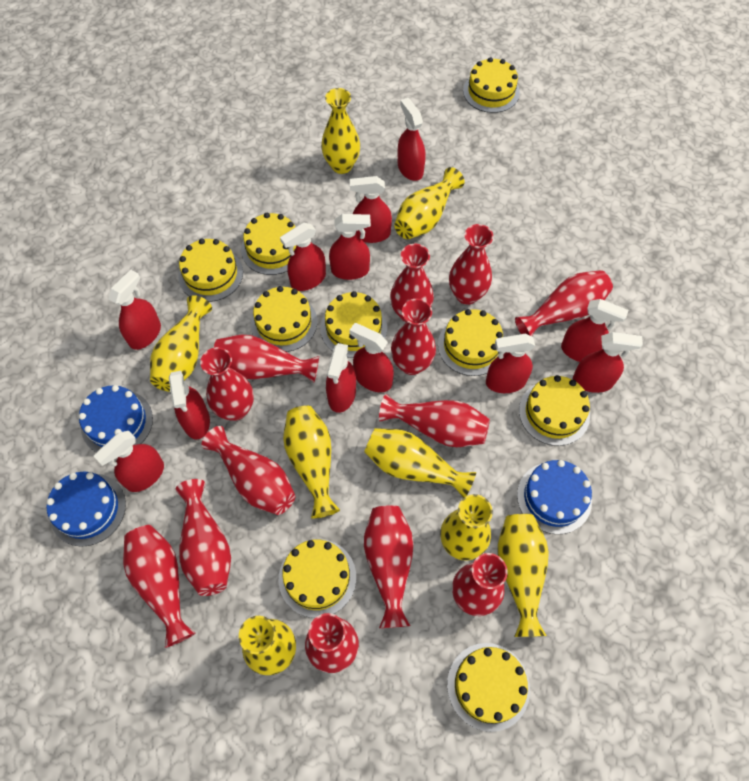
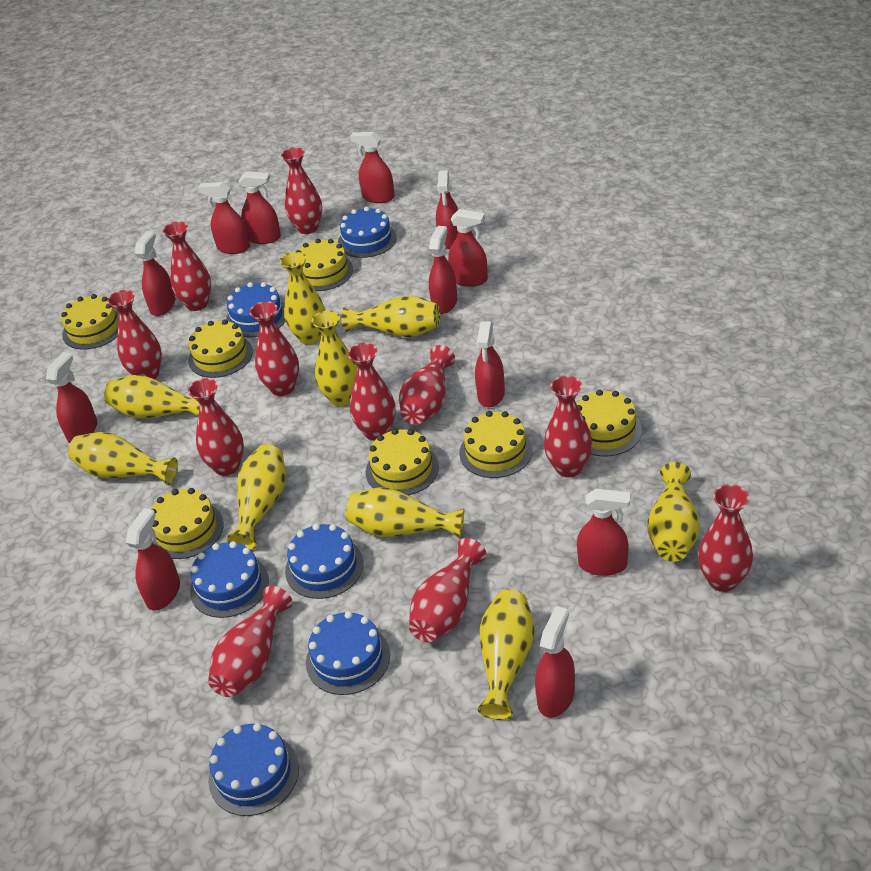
blue cake: [47,471,126,547] [79,385,153,452] [517,460,592,534] = 3 -> [190,541,269,618] [208,723,299,816] [226,282,286,338] [285,524,364,599] [306,611,390,695] [338,207,397,258] = 6
red vase: [123,525,196,648] [175,479,231,596] [200,347,254,421] [201,426,295,515] [213,335,319,383] [305,613,359,673] [364,505,414,628] [379,394,490,447] [390,244,434,322] [391,299,436,375] [449,224,494,305] [452,553,508,616] [515,270,613,337] = 13 -> [107,290,162,379] [162,221,211,311] [188,378,244,476] [208,586,293,697] [249,301,299,396] [281,147,322,234] [348,343,396,441] [399,345,455,425] [409,538,486,642] [544,376,592,477] [698,484,753,592] = 11
yellow cake: [178,238,243,302] [241,213,296,275] [251,286,317,352] [279,539,356,618] [321,291,387,358] [438,309,503,376] [447,643,530,732] [463,57,520,113] [519,375,590,446] = 9 -> [61,294,119,350] [151,488,224,559] [188,320,253,378] [296,239,353,291] [366,429,439,496] [459,411,533,478] [577,390,642,456] = 7
yellow vase: [150,295,212,391] [239,616,296,675] [283,405,340,519] [321,88,360,174] [364,428,476,498] [394,167,465,239] [440,494,493,561] [498,514,549,637] = 8 -> [68,432,178,485] [104,375,200,419] [227,444,286,550] [280,252,326,345] [312,310,358,407] [341,295,440,337] [346,487,464,539] [478,590,535,720] [647,462,700,562] = 9

